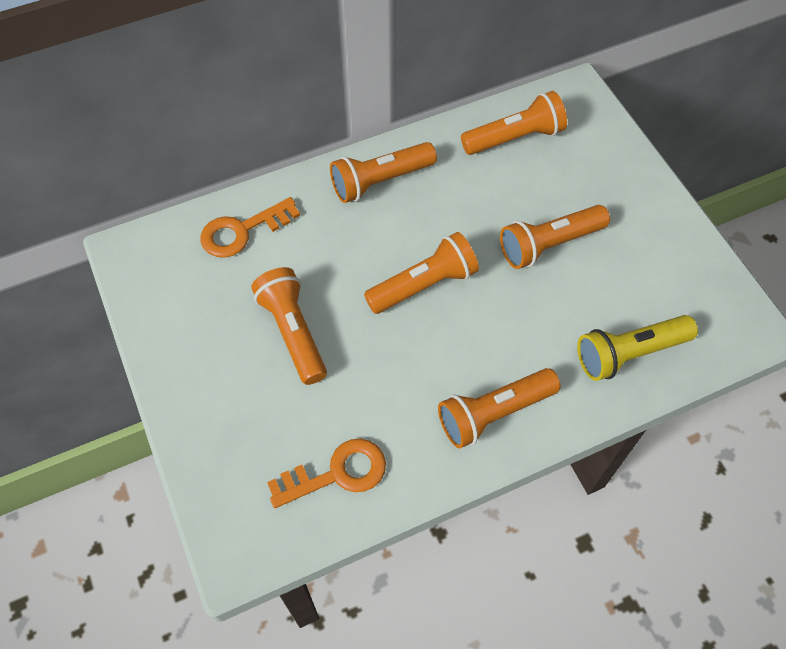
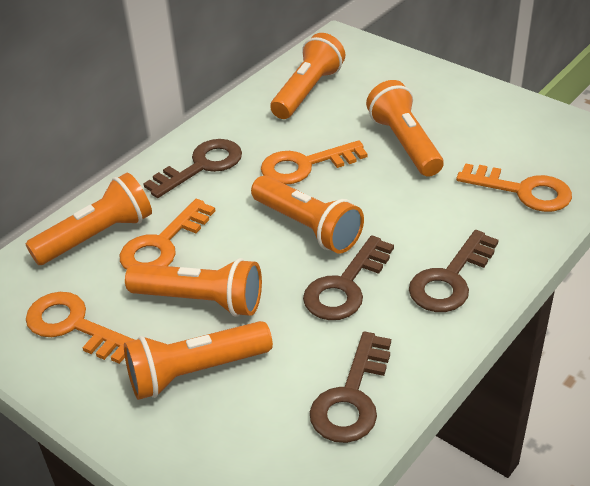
brown key: none = 0 -> [143,139,242,198] [303,235,394,320] [310,331,391,443] [409,230,499,312] = 4
orange key: [200,197,300,258] [267,439,386,508] = 2 -> [26,292,134,364] [120,199,215,270] [261,140,368,184] [456,163,572,212] = 4
yellow flashlight: [577,315,698,381] = 1 -> none = 0

